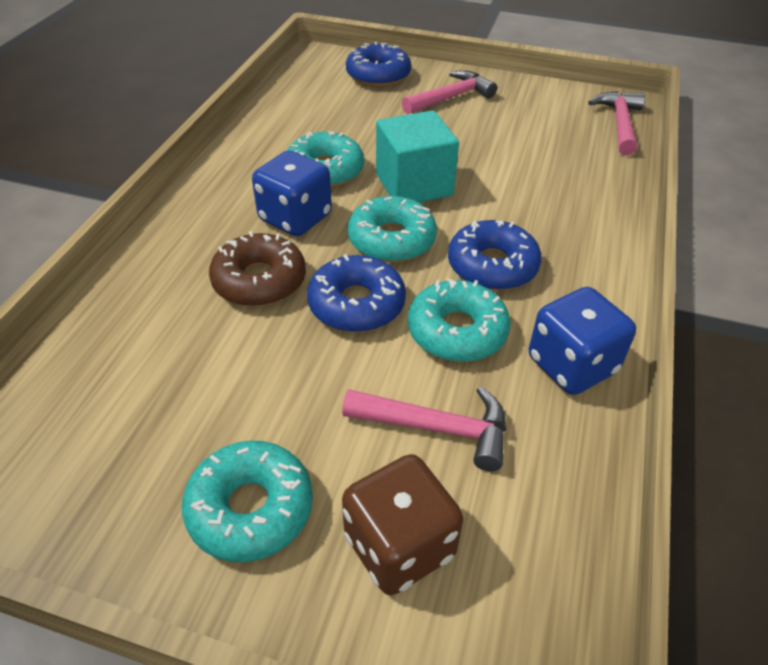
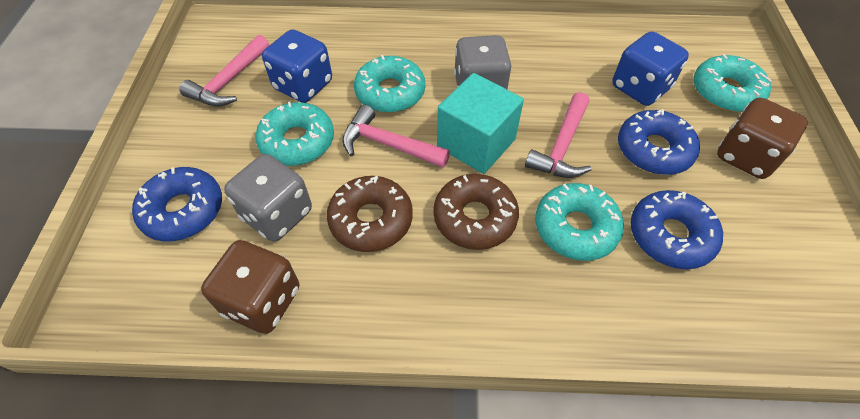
brown dice: [342,454,463,595] = 1 -> [201,240,299,334] [717,98,808,179] = 2
brown donut: [209,231,306,307] = 1 -> [327,176,413,252] [433,174,519,250] = 2
grey dice: none = 0 -> [224,154,312,242] [454,35,511,90] = 2

